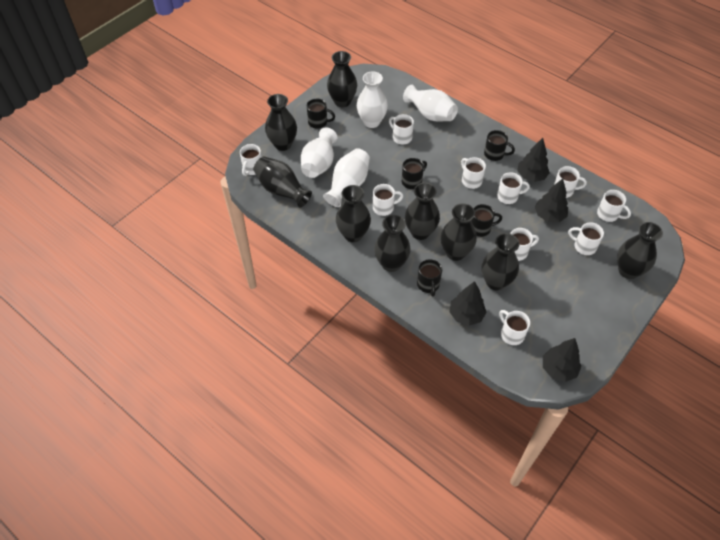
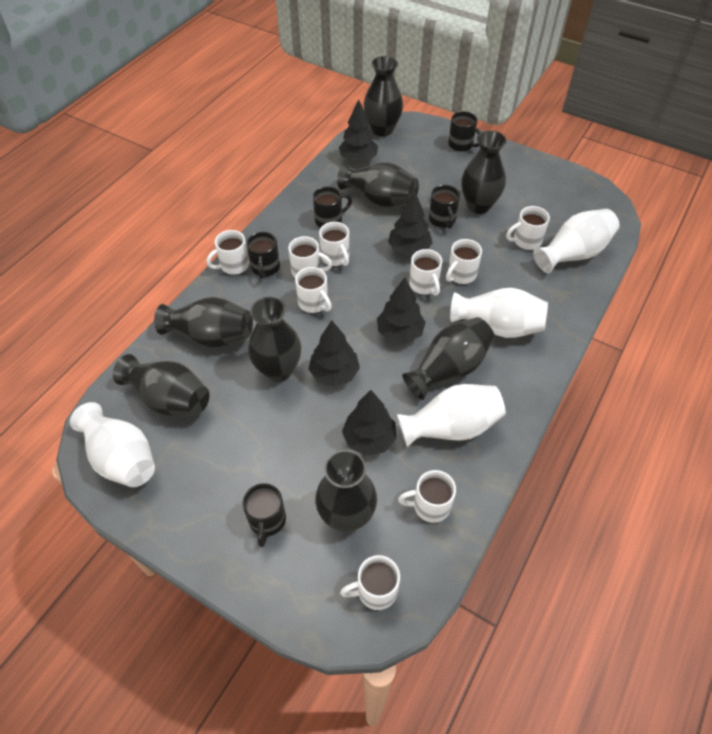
black tree: [450,281,487,326] [517,138,550,182] [535,179,568,222] [543,338,582,382] = 4 -> [308,320,360,387] [339,99,378,162] [342,390,396,456] [377,277,426,343] [388,191,433,256] = 5
black vase: [253,156,312,208] [265,94,297,151] [327,51,357,107] [336,185,371,242] [374,215,411,272] [405,183,440,240] [441,203,477,261] [482,233,519,290] [617,222,663,279] = 9 -> [113,354,209,416] [154,297,253,348] [248,297,301,382] [315,450,377,532] [337,162,419,207] [364,56,403,136] [402,317,495,400] [461,131,506,214] = 8
white mug: [240,144,262,176] [373,184,403,216] [389,114,414,145] [461,157,486,189] [497,172,530,204] [499,310,530,345] [510,228,539,261] [554,166,587,198] [568,222,604,255] [597,190,631,222] = 10 -> [206,230,249,275] [288,236,332,277] [295,267,332,313] [319,222,349,266] [340,555,400,610] [398,470,456,523] [409,249,442,296] [446,239,482,284] [506,206,550,250] = 9

